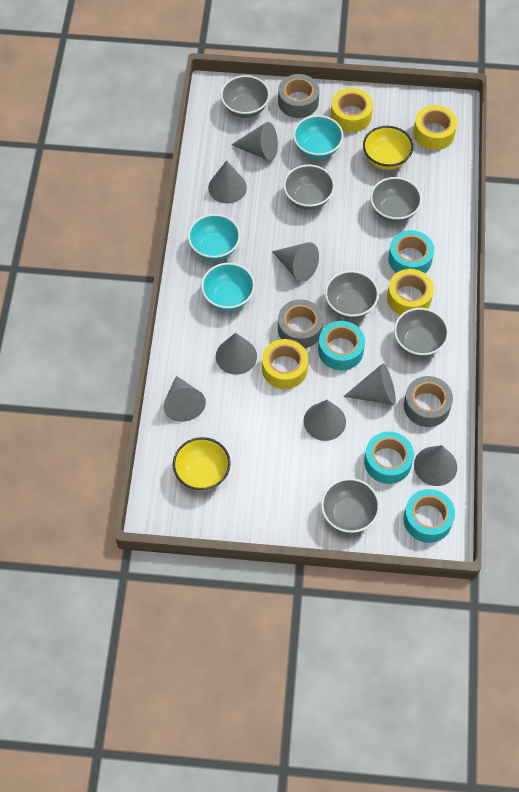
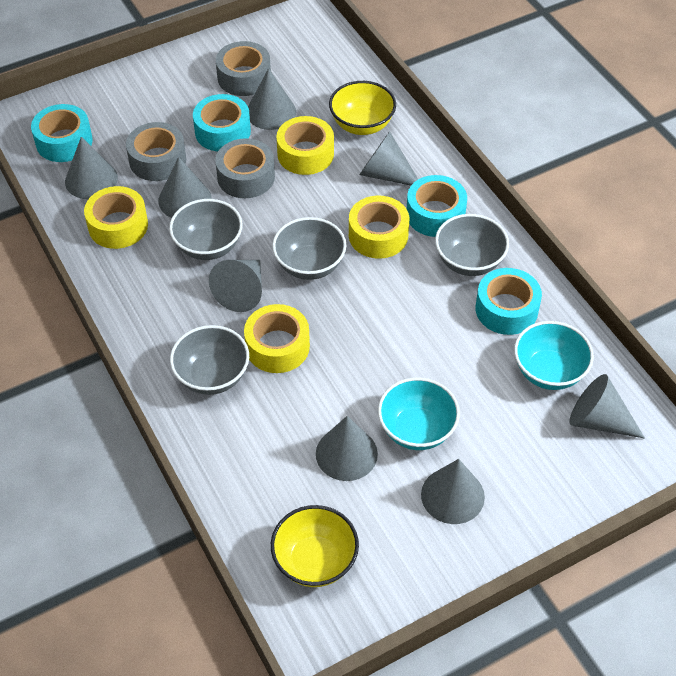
grey bowl: [221,75,270,118] [283,164,335,210] [321,478,380,533] [325,270,379,319] [370,177,422,223] [394,308,449,357] = 6 -> [169,199,243,260] [170,325,249,395] [272,217,346,280] [435,214,509,276] = 4
turquoise bowl: [188,214,240,261] [201,263,255,311] [293,115,343,159] = 3 -> [378,377,460,450] [514,321,594,390] = 2

